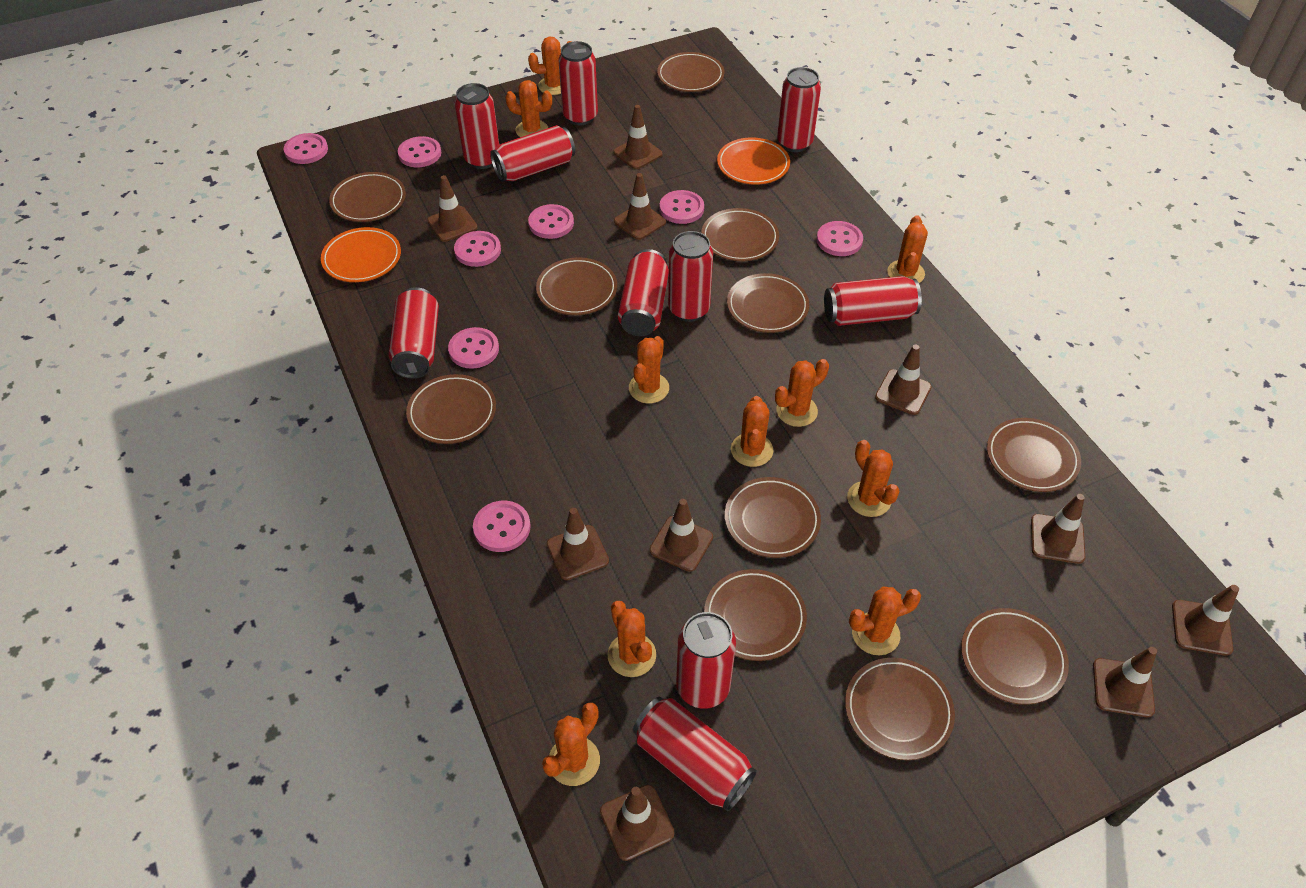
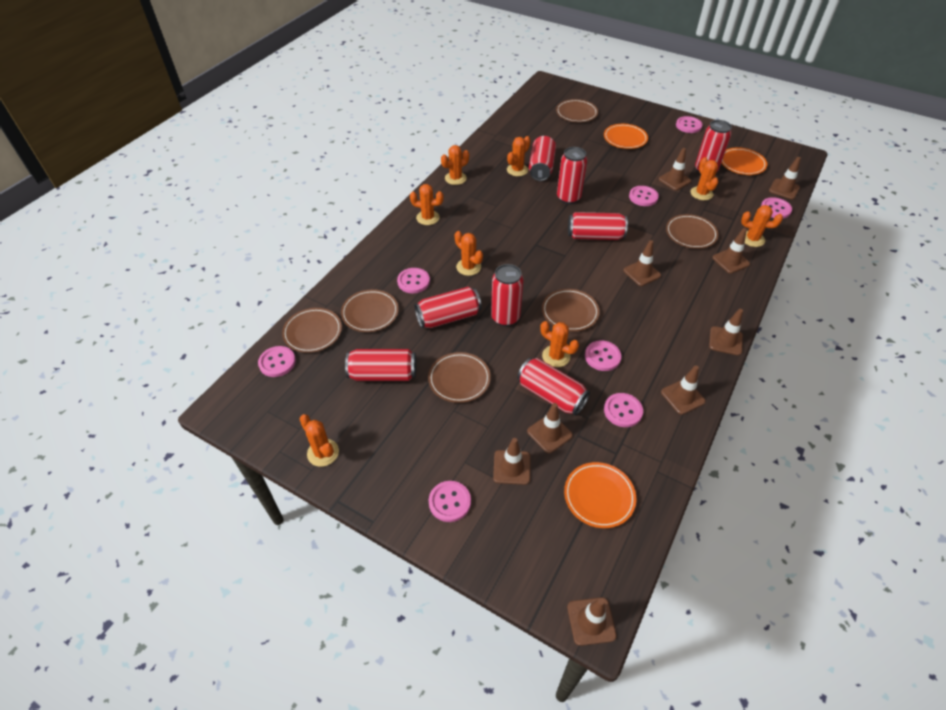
brown plate: [329,172,406,222] [406,374,496,444] [536,257,617,315] [657,52,724,92] [701,208,779,261] [704,569,807,661] [725,477,821,558] [727,273,809,333] [845,658,955,760] [961,608,1069,705] [987,418,1081,492] = 11 -> [282,308,342,353] [341,289,399,332] [428,352,491,403] [542,289,599,331] [556,99,598,122] [666,214,718,249] = 6
brown traffic cone: [427,175,478,242] [547,508,609,580] [600,785,674,861] [614,105,663,169] [614,173,666,240] [649,499,713,572] [875,344,932,415] [1031,494,1085,564] [1093,647,1157,717] [1172,585,1239,656] = 10 -> [493,438,530,485] [527,403,573,453] [567,597,617,646] [624,240,661,286] [659,148,691,190] [661,365,706,415] [709,309,743,355] [712,228,750,273] [769,157,801,199] = 9
orange cactus: [505,80,552,137] [528,36,571,95] [542,703,600,786] [608,601,656,677] [629,336,669,403] [731,396,773,467] [775,359,829,427] [847,440,900,517] [849,586,921,655] [887,215,928,283] = 10 -> [300,414,339,467] [410,184,444,225] [441,145,469,185] [455,231,483,276] [507,136,530,176] [540,321,579,367] [691,157,718,200] [741,205,783,247] = 8
orange plate: [321,227,401,282] [717,137,790,185] = 2 -> [564,462,636,528] [604,124,648,149] [722,148,767,175] = 3
red can: [389,287,439,379] [455,83,499,169] [490,125,575,182] [558,41,598,125] [618,249,669,336] [633,697,757,811] [668,231,713,322] [676,612,736,709] [777,67,821,152] [824,276,922,326] = 10 -> [345,349,416,381] [414,287,481,328] [491,264,523,326] [517,358,590,416] [529,136,556,181] [557,147,587,204] [568,212,628,240] [695,120,732,173] = 8

